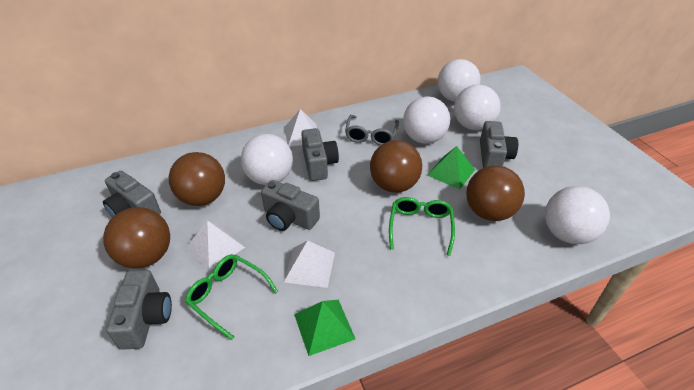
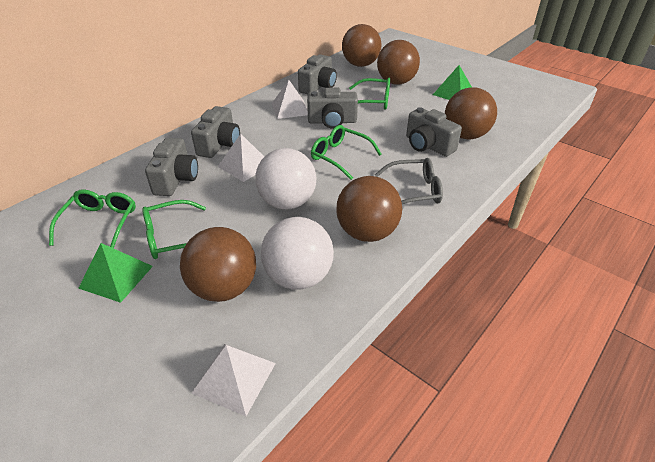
brown ball: [103,207,170,268] [169,152,225,206] [370,140,422,193] [466,165,525,221] = 4 -> [180,227,256,302] [336,176,402,242] [342,24,381,67] [377,40,420,85] [445,87,497,139] = 5
green glasses: [185,254,278,340] [389,197,455,256] = 2 -> [49,189,136,248] [142,200,206,259] [311,125,382,180] [349,78,390,110] = 4
white ball: [241,134,293,185] [403,96,450,144] [438,59,481,102] [454,85,501,130] [545,186,610,244] = 5 -> [255,148,316,209] [261,217,334,289] = 2

